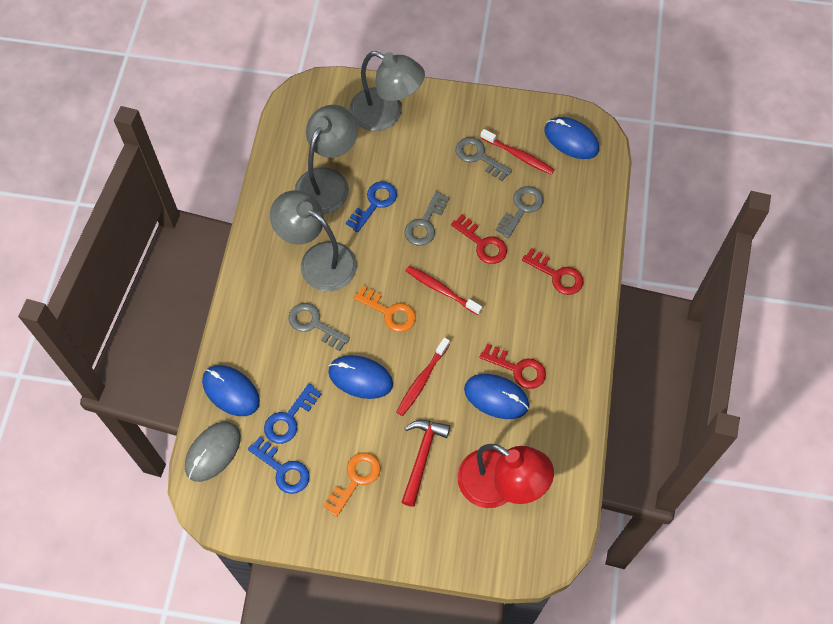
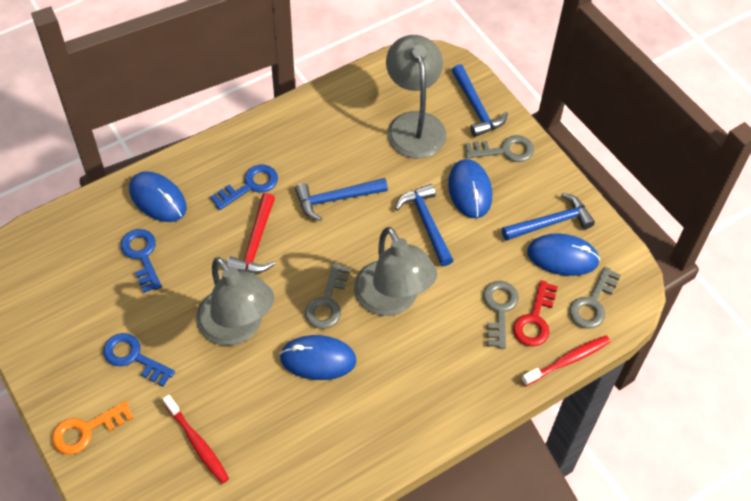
blue hammer: none = 0 -> [295,178,388,221] [395,184,454,266] [452,64,508,137] [502,193,595,241] = 4
grey mouse: [185,422,241,482] = 1 -> none = 0
orange key: [323,453,381,517] [354,286,416,332] = 2 -> [52,401,133,455] = 1
red key: [451,214,507,264] [479,344,546,389] [522,248,583,295] = 3 -> [513,280,558,346] = 1
red lamp: [457,444,554,508] = 1 -> none = 0
red toothbrush: [397,338,450,416] [406,266,482,315] [480,129,555,175] = 3 -> [163,395,229,484] [521,335,611,386] = 2

